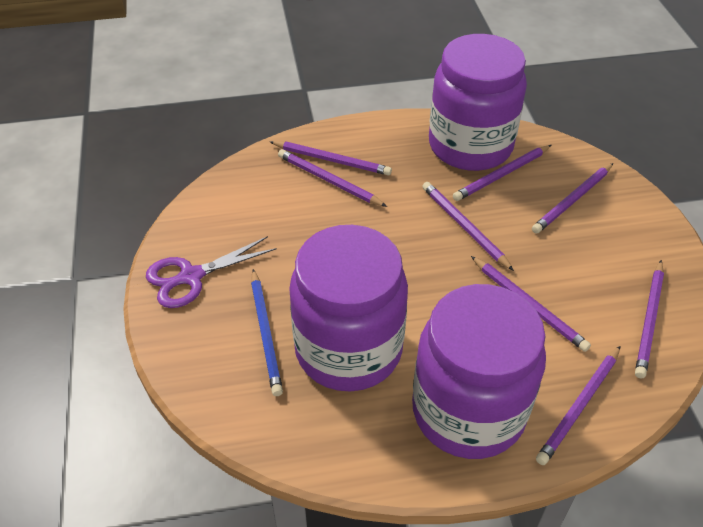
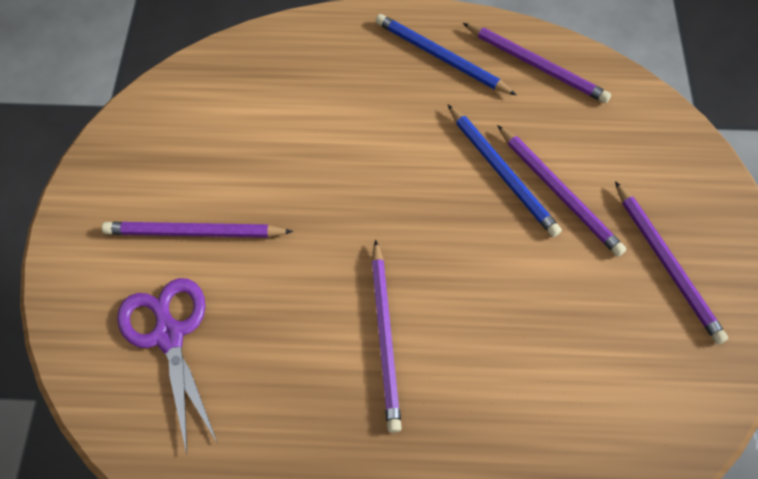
blue pencil: [251,269,283,396] = 1 -> [376,14,516,95] [448,105,562,237] = 2
purple jar: [289,225,408,391] [412,284,546,459] [429,34,527,171] = 3 -> none = 0
purple pencil: [270,141,392,176] [278,149,387,207] [422,182,514,271] [453,145,551,201] [471,256,591,352] [532,163,613,234] [536,346,621,465] [635,260,664,379] = 8 -> [102,222,293,238] [371,240,402,433] [463,23,611,103] [497,125,626,256] [615,181,728,344] = 5

